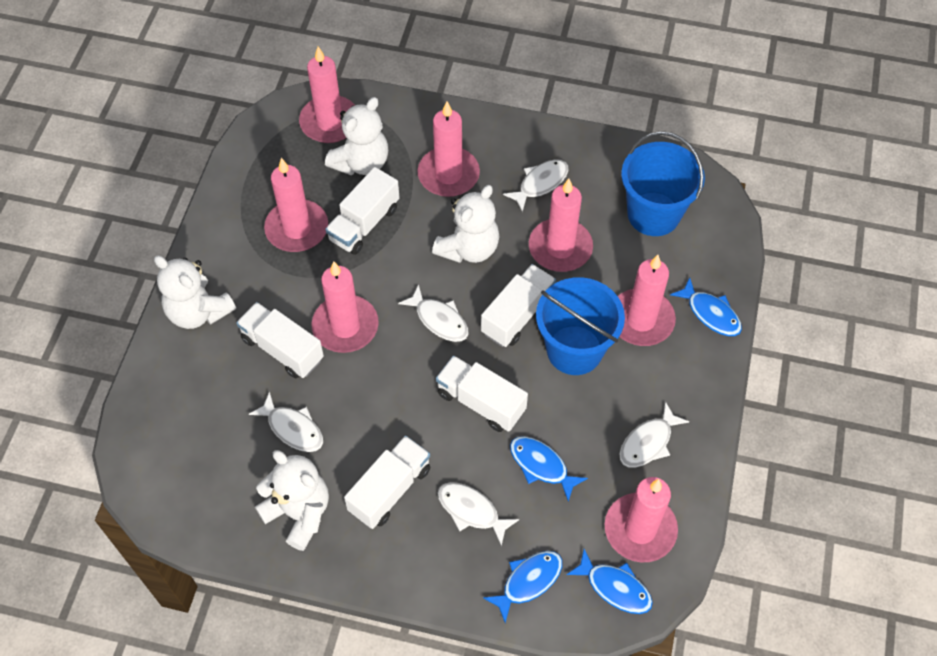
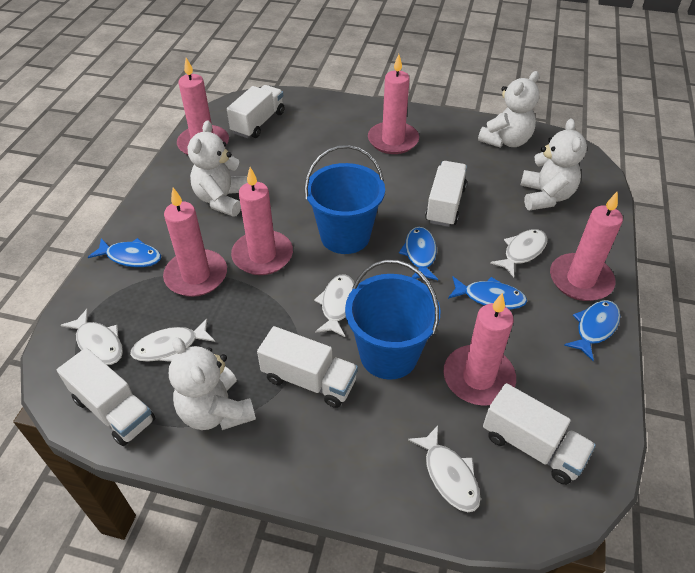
pink candle: [264,158,328,252] [299,47,355,143] [312,261,379,353] [418,102,480,197] [529,178,593,272] [605,477,678,562] [618,255,676,346] = 7 -> [163,187,227,297] [177,58,229,155] [231,167,293,275] [368,54,419,154] [443,293,516,406] [550,191,623,301] = 6

